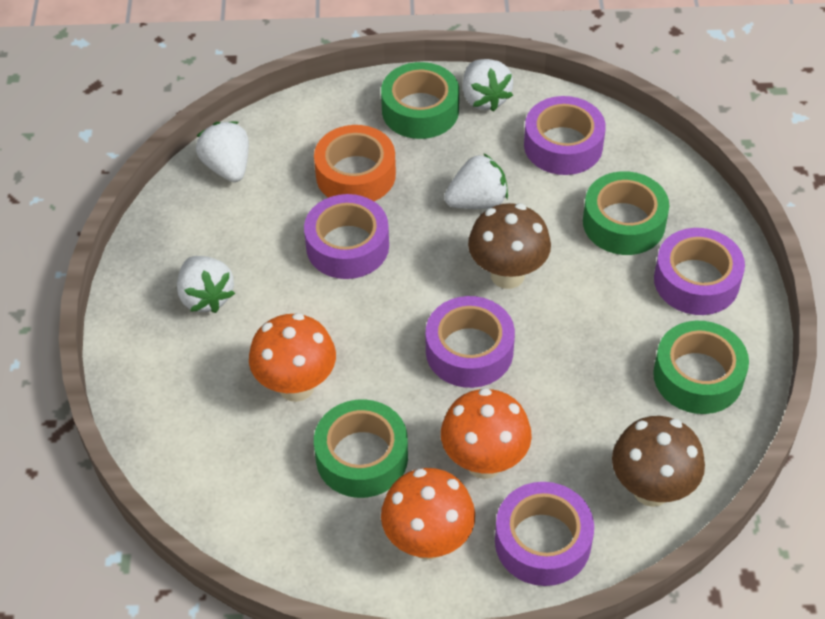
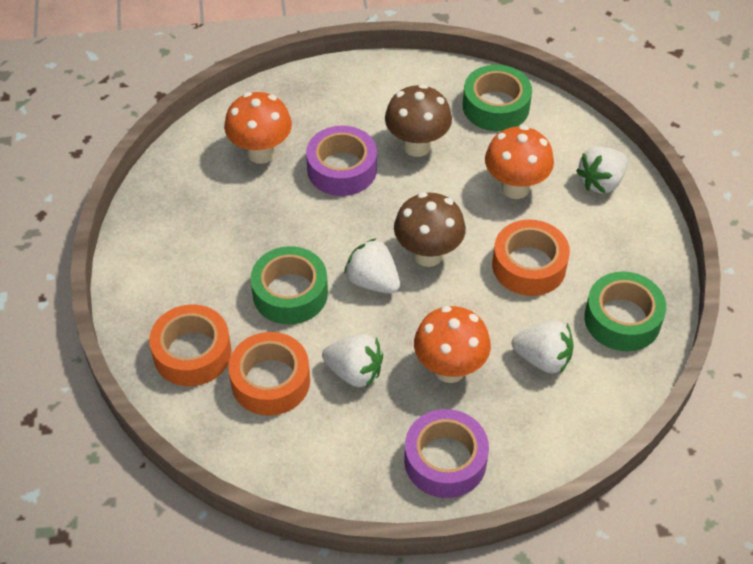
green tape: [314,399,408,498] [381,62,459,139] [583,171,669,255] [653,321,749,414] = 4 -> [250,246,328,324] [463,65,532,131] [584,272,666,351] = 3
orange tape: [314,125,396,201] = 1 -> [149,304,231,386] [228,332,310,416] [492,220,570,296] = 3
purple tape: [304,194,389,279] [426,296,515,388] [495,482,594,586] [524,96,606,175] [654,228,745,315] = 5 -> [306,126,377,196] [404,409,489,498] = 2

